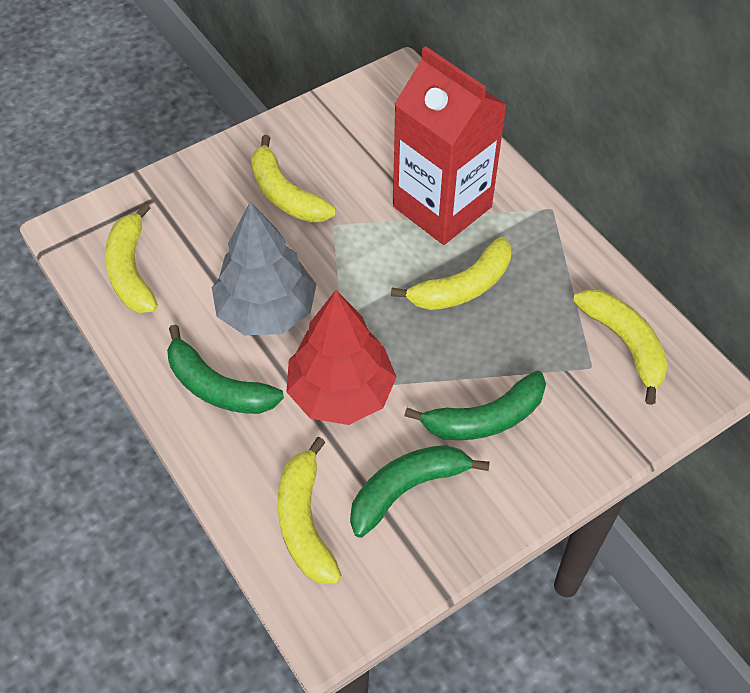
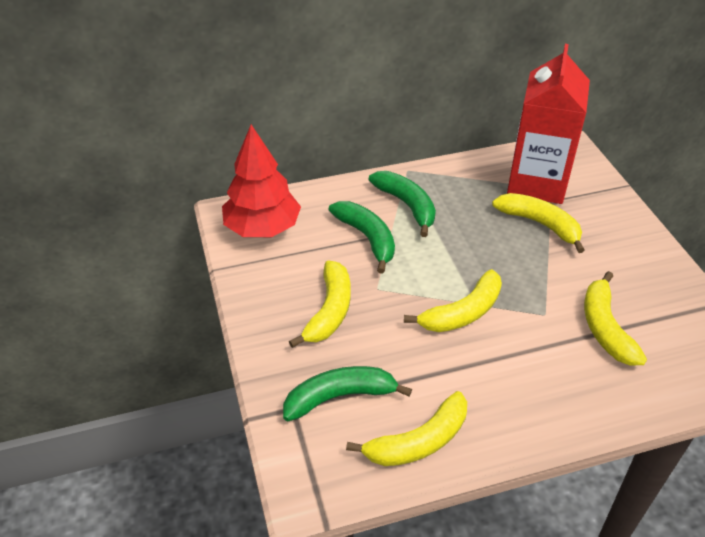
grey tree: [212,201,316,335] = 1 -> none = 0

